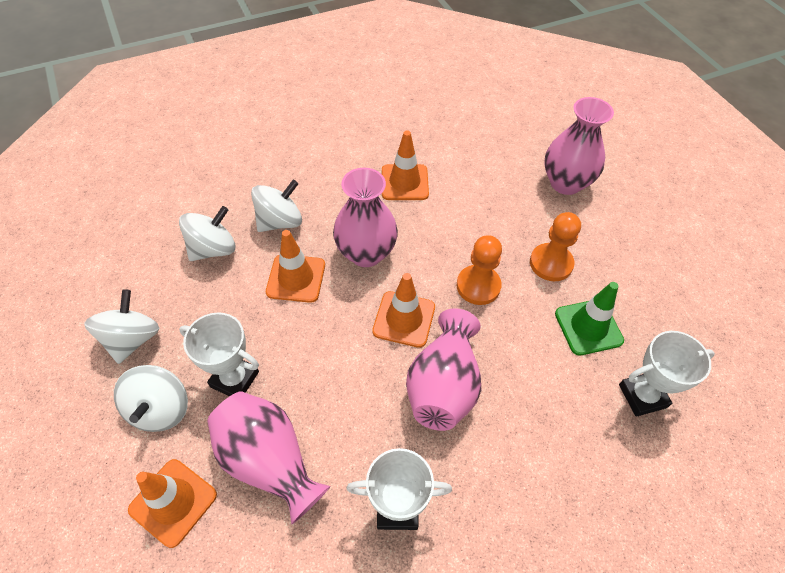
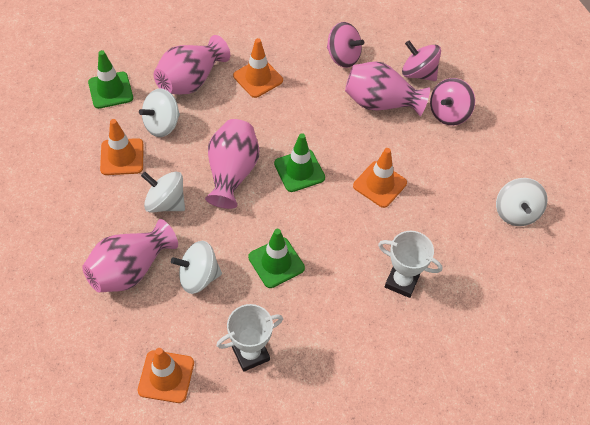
green traffic cone: [555,282,624,356] = 1 -> [88,50,133,109] [248,229,305,288] [274,133,325,192] = 3
orange pawn: [457,235,502,305] [530,212,581,281] = 2 -> none = 0
pink spinning top: none = 0 -> [327,22,364,68] [402,40,441,81] [430,78,475,126] = 3
white trophy: [179,312,259,396] [347,448,452,530] [619,331,715,417] = 3 -> [216,304,283,372] [378,231,442,298] = 2

